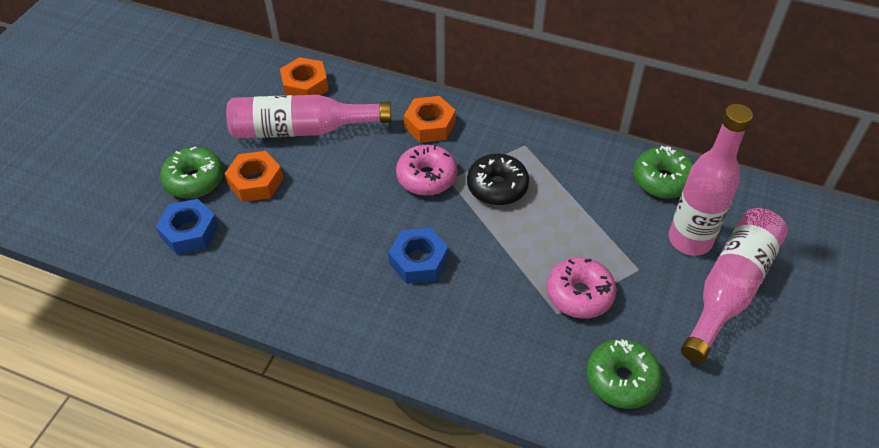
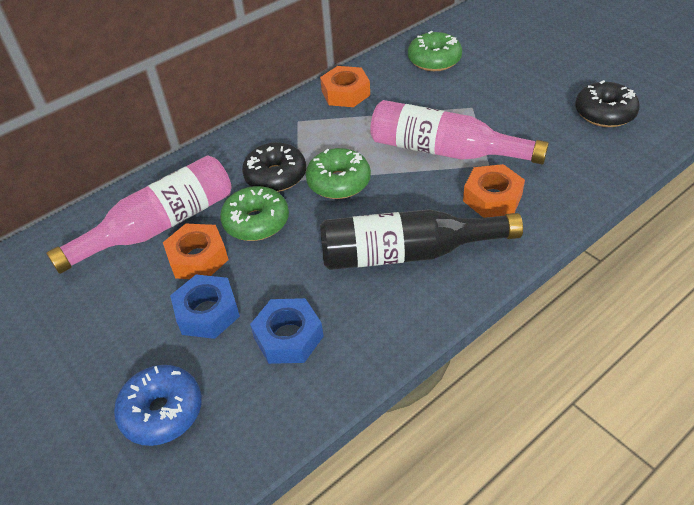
black bottle: none = 0 -> [320,209,523,270] = 1
black donut: [467,154,529,205] = 1 -> [242,142,306,192] [575,80,640,127] = 2
blue donut: none = 0 -> [114,365,202,446] = 1
pink bottle: [226,95,391,138] [669,104,753,256] [681,208,788,364] = 3 -> [46,155,232,274] [370,100,549,164] = 2
pink donut: [396,145,457,196] [547,257,616,319] = 2 -> none = 0

